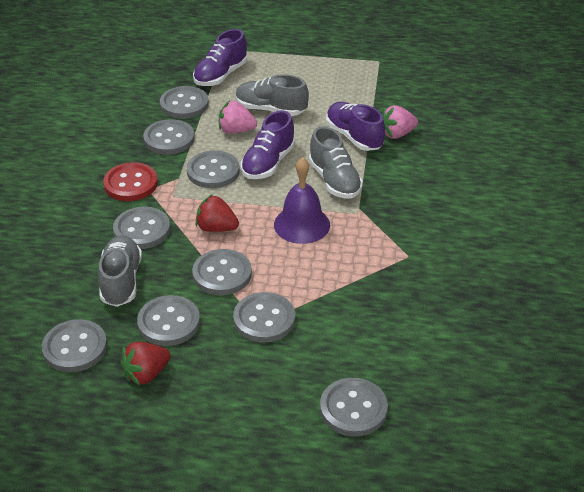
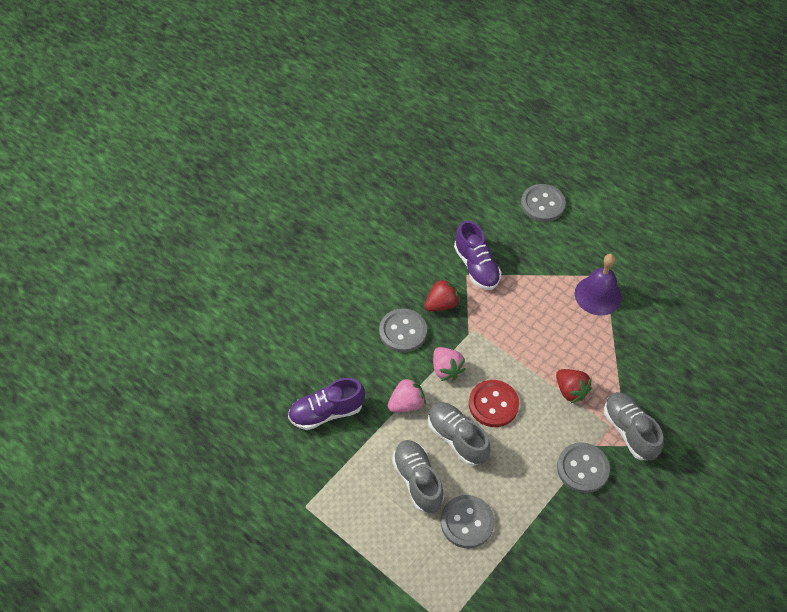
grey button: [42,319,107,372] [113,207,170,249] [137,295,200,346] [143,119,195,155] [160,86,209,119] [187,151,240,188] [192,249,252,295] [233,292,295,343] [320,378,388,437] = 9 -> [379,309,427,353] [441,495,494,548] [521,184,566,222] [557,442,610,493] = 4
purple shoe: [193,29,247,86] [241,110,295,179] [326,102,385,151] = 3 -> [288,378,365,430] [454,220,502,290] = 2

